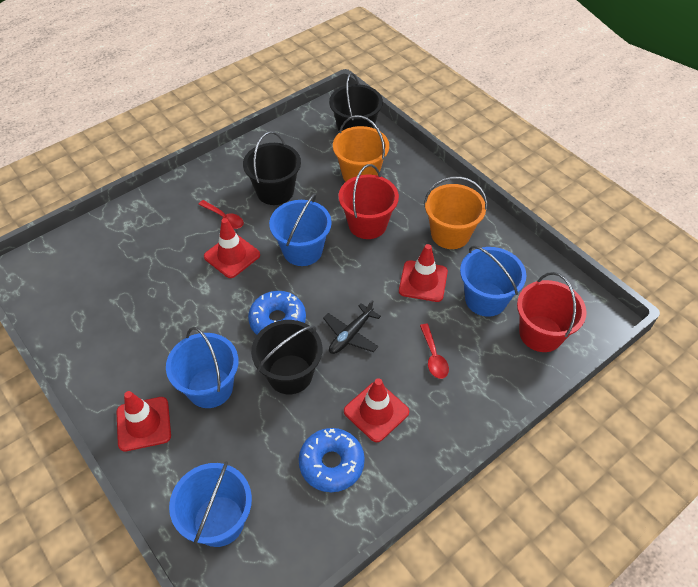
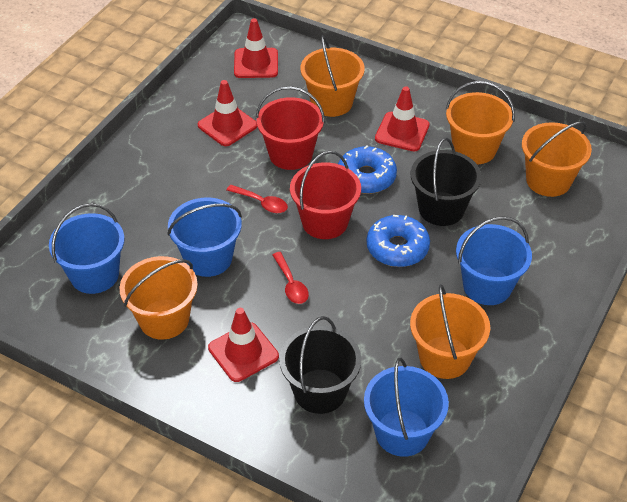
black bucket: [243,131,301,205] [251,320,322,394] [329,72,383,131] = 3 -> [279,316,361,414] [411,138,482,226] = 2
black plane: [323,300,381,354] = 1 -> none = 0
orange bucket: [333,115,389,182] [424,176,487,249] = 2 -> [120,256,198,340] [301,35,365,117] [410,284,490,379] [445,81,515,164] [522,121,592,197] = 5

